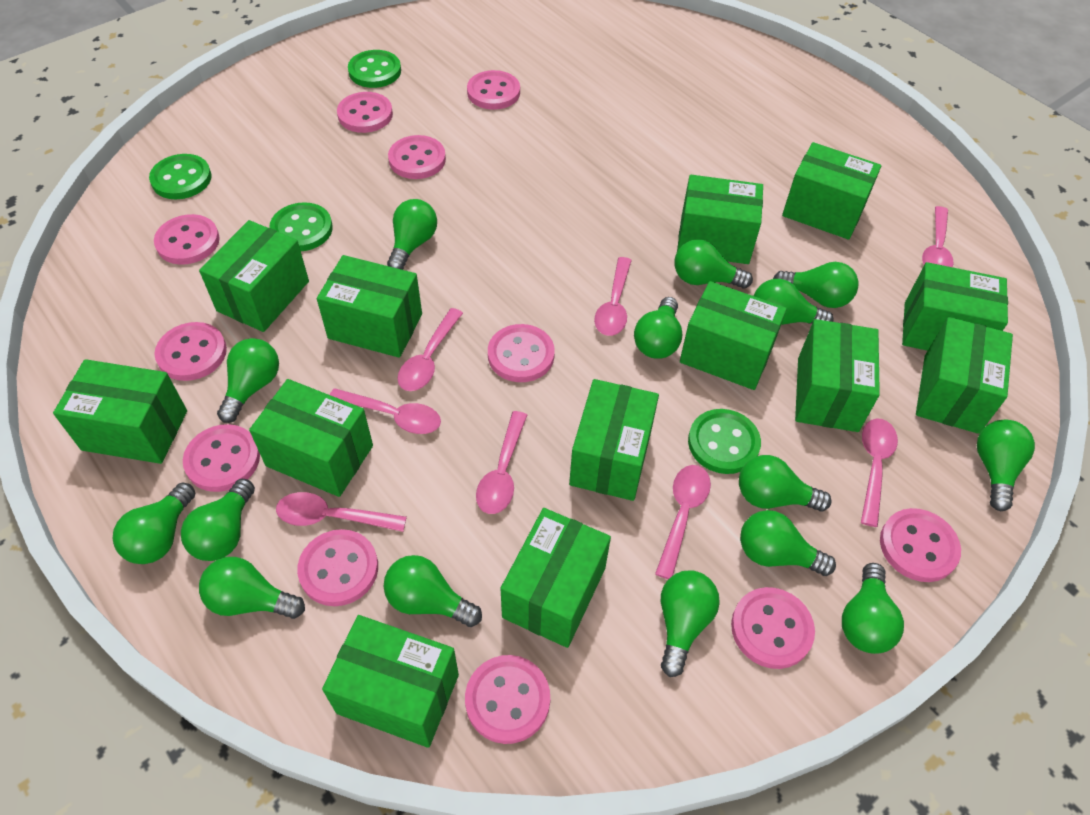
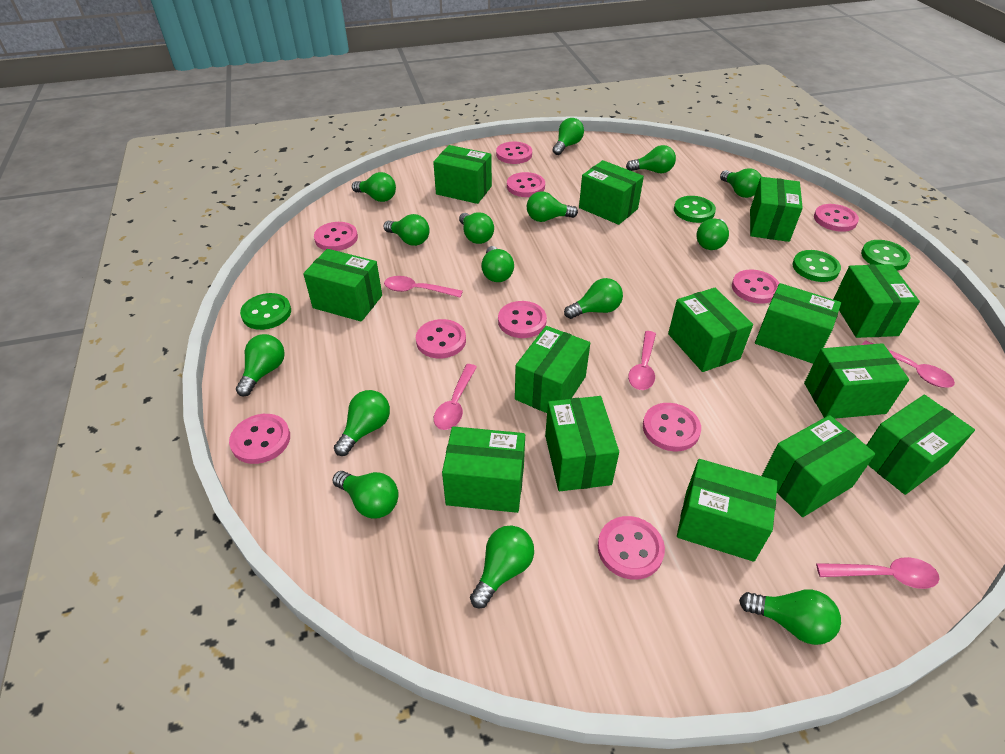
green box: [53,359,187,464] [199,220,309,332] [249,379,373,497] [317,255,422,358] [322,615,459,748] [500,508,611,648] [569,379,659,501] [677,175,763,264] [680,281,787,390] [782,142,881,240] [795,319,880,432] [902,262,1008,351] [916,317,1013,434] = 13 -> [303,249,382,322] [433,145,492,204] [442,426,525,513] [515,326,590,413] [545,396,619,491] [579,160,644,225] [668,288,753,372] [677,459,778,562] [750,177,803,242] [755,283,841,364] [762,415,875,517] [804,343,909,419] [833,264,920,338] [866,395,975,495] = 14
pink button: [154,214,220,265] [154,322,227,381] [183,424,260,492] [297,529,378,606] [337,92,393,133] [388,135,446,179] [465,655,550,744] [467,70,520,110] [488,324,555,382] [731,587,815,669] [880,508,961,582] = 11 -> [229,414,290,464] [314,222,358,251] [416,319,466,358] [496,141,532,164] [498,301,547,338] [507,172,545,197] [598,516,665,580] [643,403,701,452] [732,270,779,304] [814,204,859,232] = 10
pink spoon: [276,492,407,532] [329,388,441,434] [398,308,463,391] [476,411,527,514] [594,257,632,336] [655,465,711,579] [861,418,898,527] [922,206,954,267] = 8 -> [384,276,463,298] [434,364,477,430] [628,331,656,390] [816,557,939,589] [862,340,955,388] = 5

